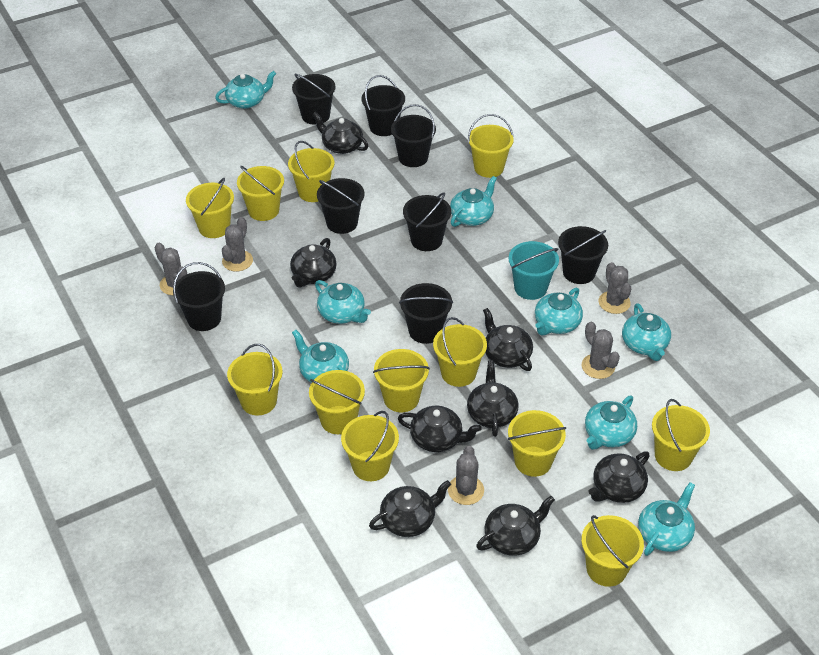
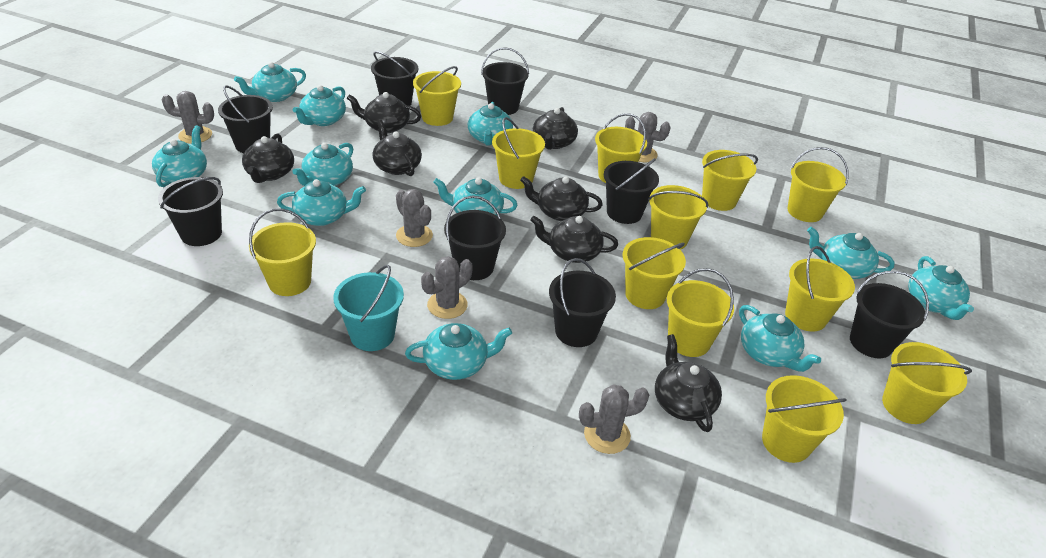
black teapot: [290,238,337,287] [312,112,368,154] [369,480,451,537] [398,406,482,452] [467,360,518,437] [476,496,555,556] [483,308,533,371] [588,451,649,503] = 8 -> [242,134,294,183] [347,92,421,133] [372,120,422,176] [520,176,603,221] [530,216,618,263] [533,107,578,150] [655,334,722,432] = 7
turquoise teapot: [215,71,276,109] [292,330,349,383] [315,280,371,324] [450,176,497,227] [535,288,583,335] [585,396,637,450] [622,303,671,361] [638,482,695,556] = 8 -> [152,125,207,187] [234,62,306,102] [277,179,366,226] [292,143,353,186] [293,85,346,126] [405,323,512,380] [433,178,517,216] [468,102,513,146] [739,305,821,372] [807,227,895,279] [908,256,974,320] = 11

